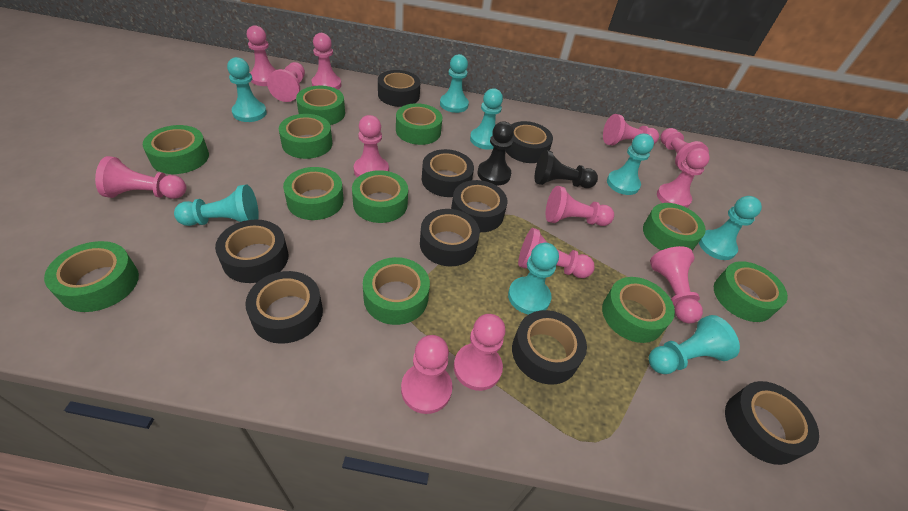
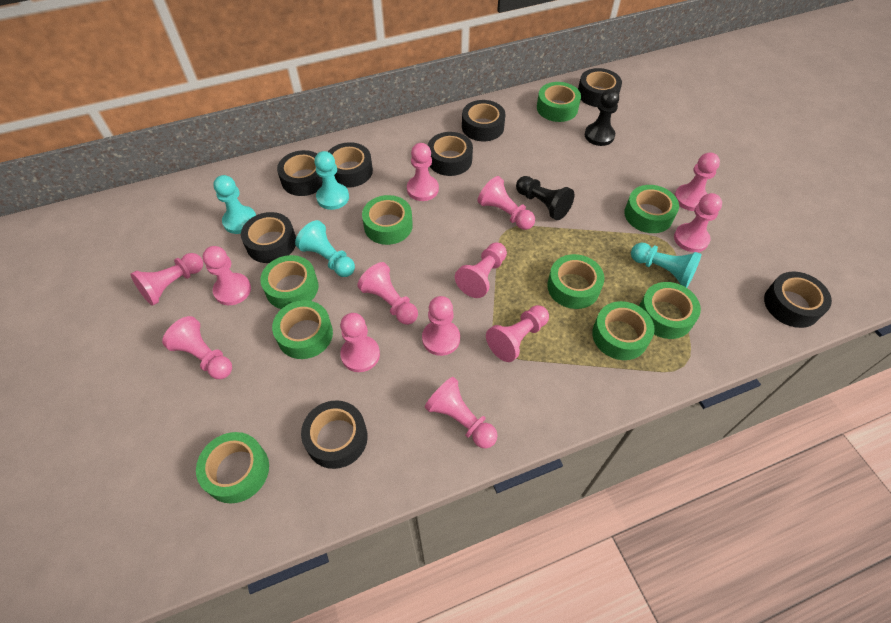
black tape: [215,220,288,283] [245,271,323,344] [378,70,421,107] [420,209,480,267] [422,149,474,197] [451,180,508,232] [506,121,553,163] [512,310,587,385] [725,381,819,465] = 9 -> [241,212,296,263] [277,150,322,196] [301,400,368,469] [328,142,373,188] [428,132,473,176] [462,100,506,141] [578,68,622,107] [764,271,832,328] = 8
green tape: [44,241,139,312] [143,125,209,174] [279,114,332,159] [283,167,344,220] [296,86,345,125] [352,170,408,223] [363,257,430,325] [396,103,442,145] [602,277,675,343] [643,203,706,251] [714,261,788,322] = 11 -> [196,432,269,503] [260,255,318,309] [272,300,333,359] [362,195,413,245] [537,82,581,122] [547,254,604,309] [592,301,655,360] [624,185,679,233] [639,282,701,339] = 9
turquoise pawn: [174,185,259,226] [227,57,267,122] [440,54,469,113] [470,88,503,150] [508,243,559,314] [607,134,654,195] [649,315,740,374] [699,196,762,260] = 8 -> [213,175,256,234] [295,220,355,277] [314,151,349,210] [631,243,701,288] = 4

